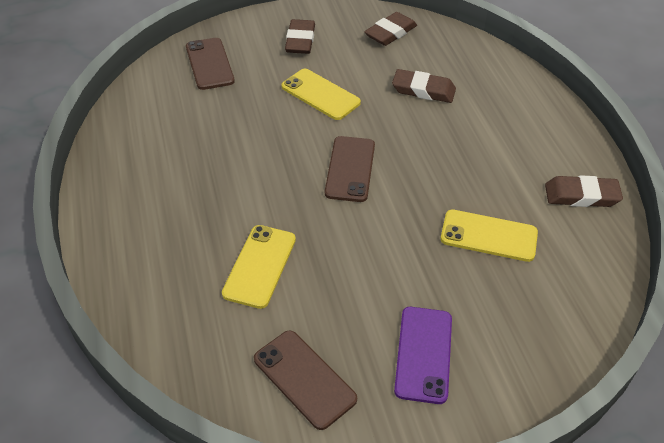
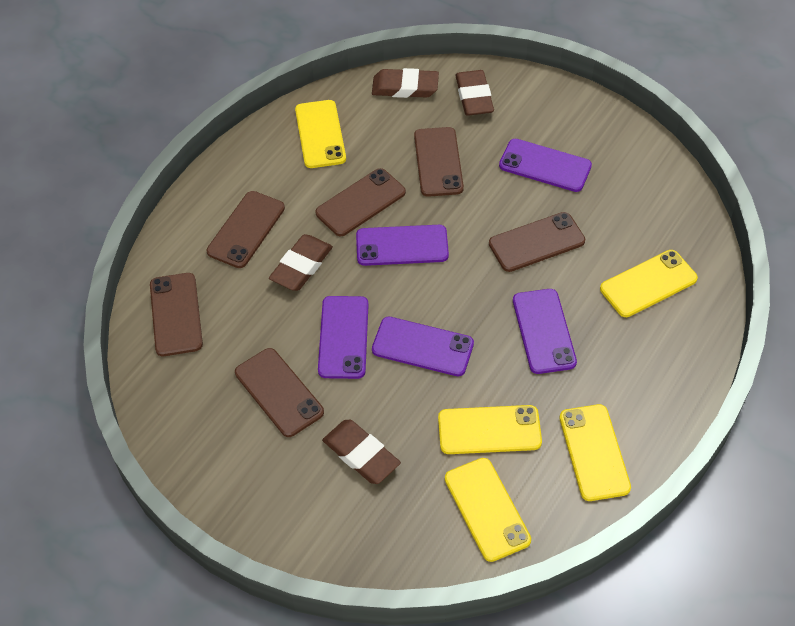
brown phone: [186,38,235,90] [254,330,357,430] [325,136,375,202] = 3 -> [150,273,203,356] [207,191,285,268] [235,348,324,437] [315,168,406,236] [414,127,464,197] [489,212,585,272] = 6
purple phone: [394,307,452,404] = 1 -> [318,296,369,379] [356,225,449,266] [372,317,474,376] [499,139,592,192] [513,289,577,374] = 5
yellow phone: [222,225,296,309] [282,69,361,120] [441,209,538,262] = 3 -> [295,100,346,168] [438,405,542,454] [445,458,531,562] [560,404,631,501] [600,250,698,317] = 5

